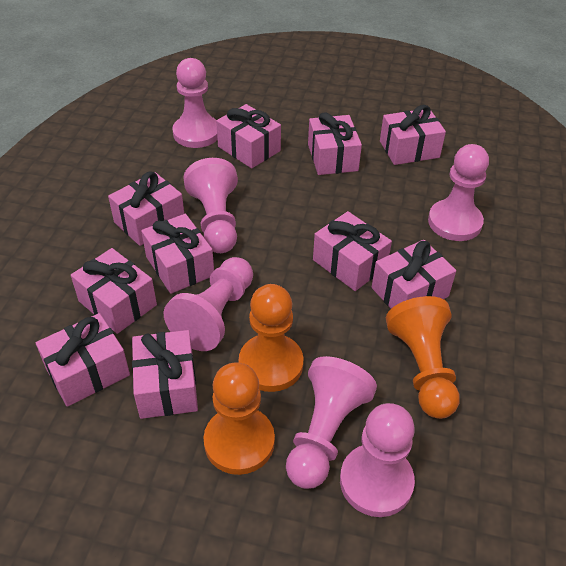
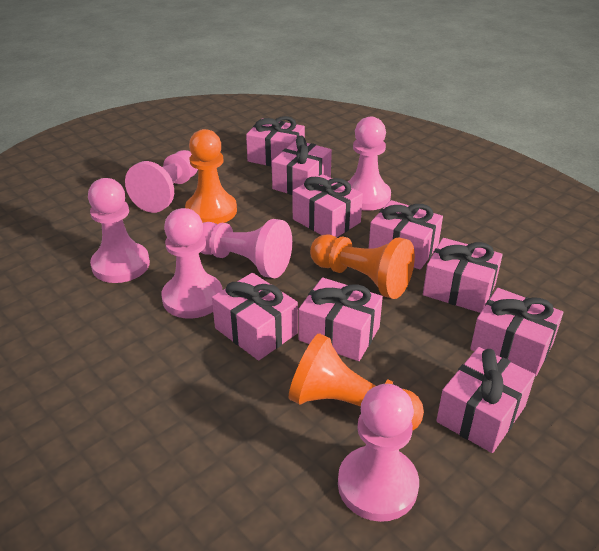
pink gift: [36,313,130,407] [71,248,157,334] [108,171,184,246] [132,330,198,419] [141,214,214,294] [216,104,281,168] [308,112,362,175] [313,211,392,291] [372,240,456,309] [380,105,446,165] = 10 -> [212,273,298,360] [246,116,305,166] [272,136,332,195] [292,174,363,237] [298,277,383,361] [369,200,443,270] [423,238,503,313] [436,347,535,453] [470,288,563,376] = 9

